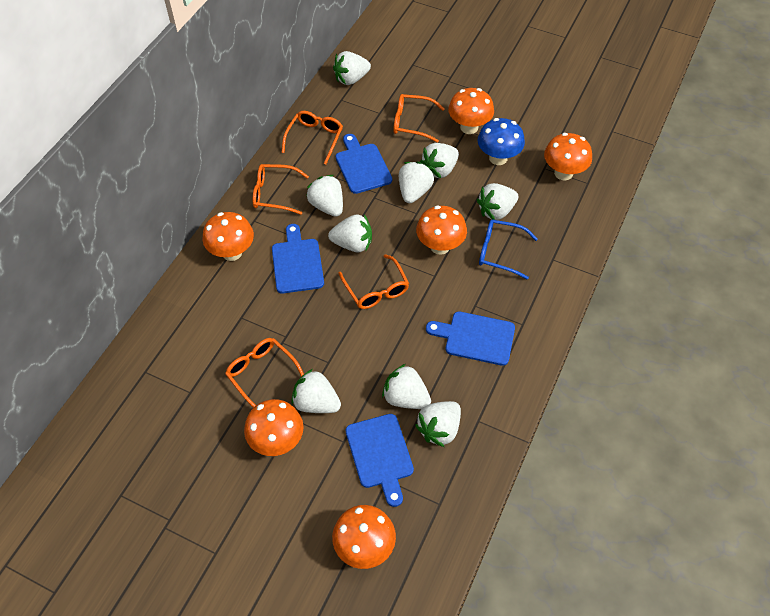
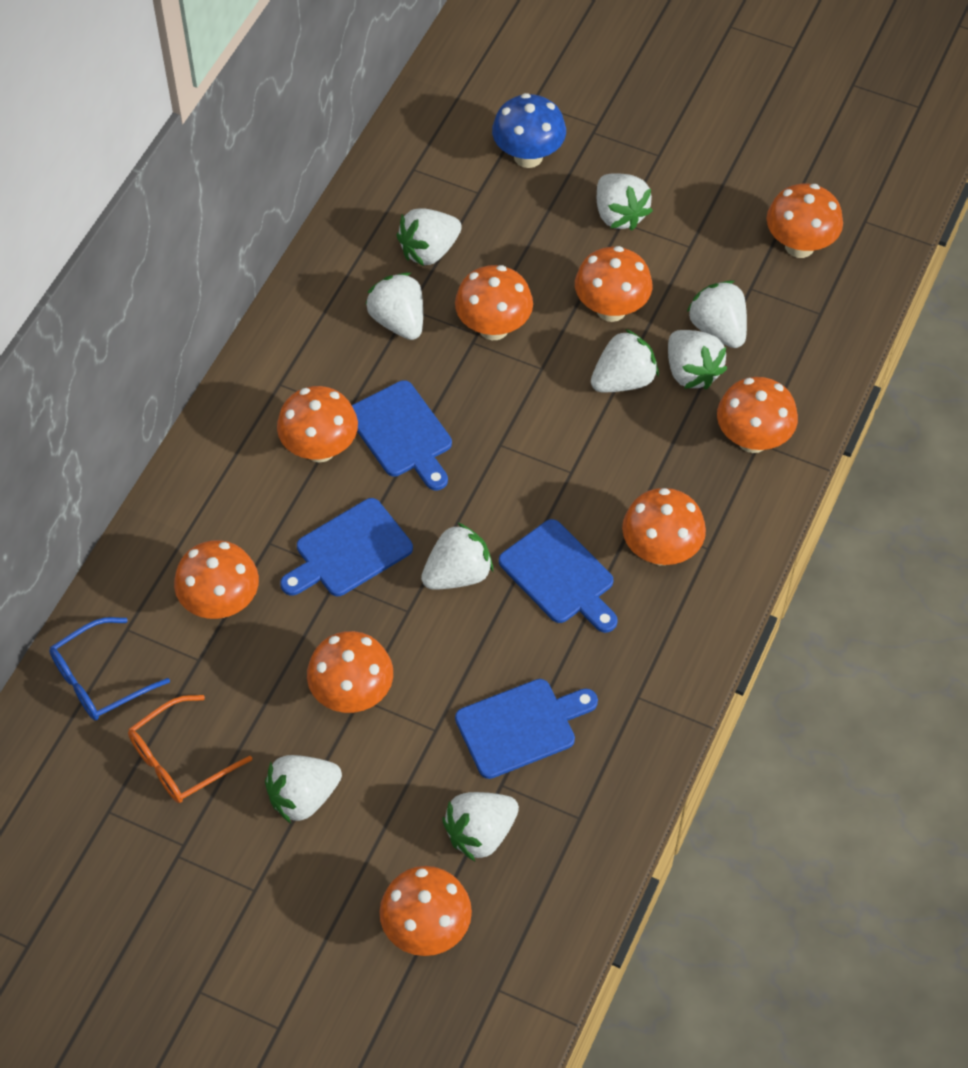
orange glasses: [225,338,304,408] [253,164,309,215] [281,111,343,164] [338,254,409,309] [393,94,444,143] = 5 -> [128,695,252,803] = 1
orange mushroom: [202,212,254,261] [244,399,304,456] [332,505,396,569] [416,205,467,255] [448,88,494,134] [544,133,592,180] = 6 -> [174,540,259,619] [277,386,358,463] [307,631,393,713] [379,866,472,956] [455,265,533,340] [575,246,652,322] [622,488,706,565] [717,377,798,453] [767,183,843,258] = 9

